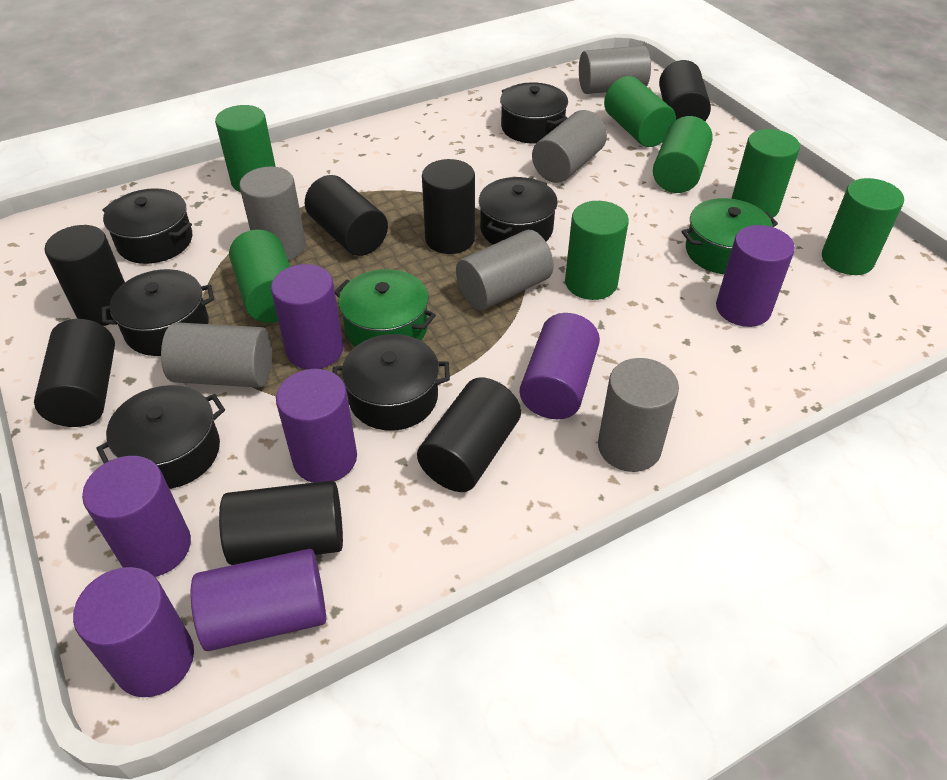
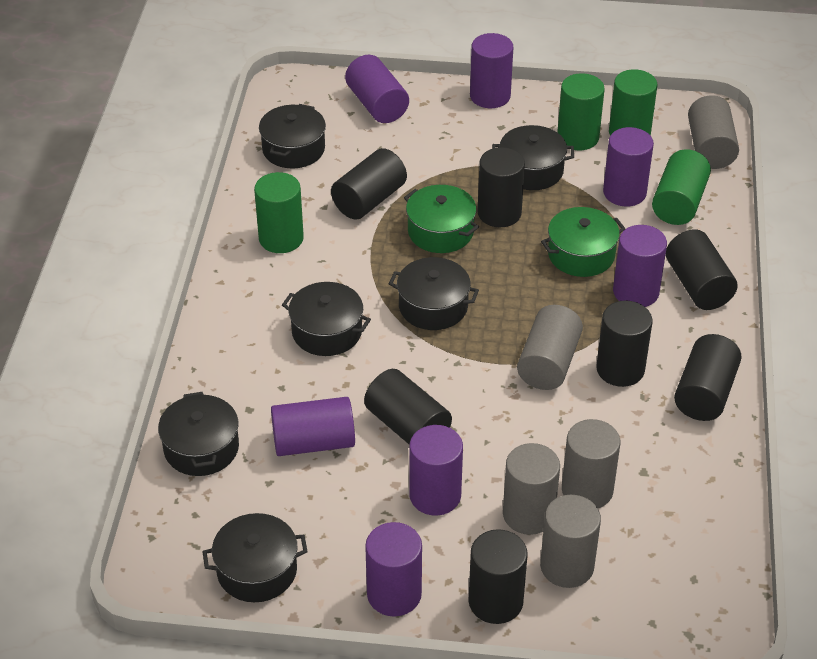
green cylinder: [215,105,276,192] [229,229,291,323] [565,201,629,300] [604,76,676,147] [653,116,713,193] [731,129,800,218] [822,178,904,275] = 7 -> [254,172,304,253] [557,73,605,150] [609,69,657,136] [652,149,711,225] = 4
grey cylinder: [161,322,272,388] [239,167,306,261] [456,230,554,310] [532,110,607,183] [579,45,651,94] [598,358,679,472] = 6 -> [503,443,560,535] [517,305,583,390] [540,495,601,588] [562,419,620,508] [688,95,739,169] = 5

